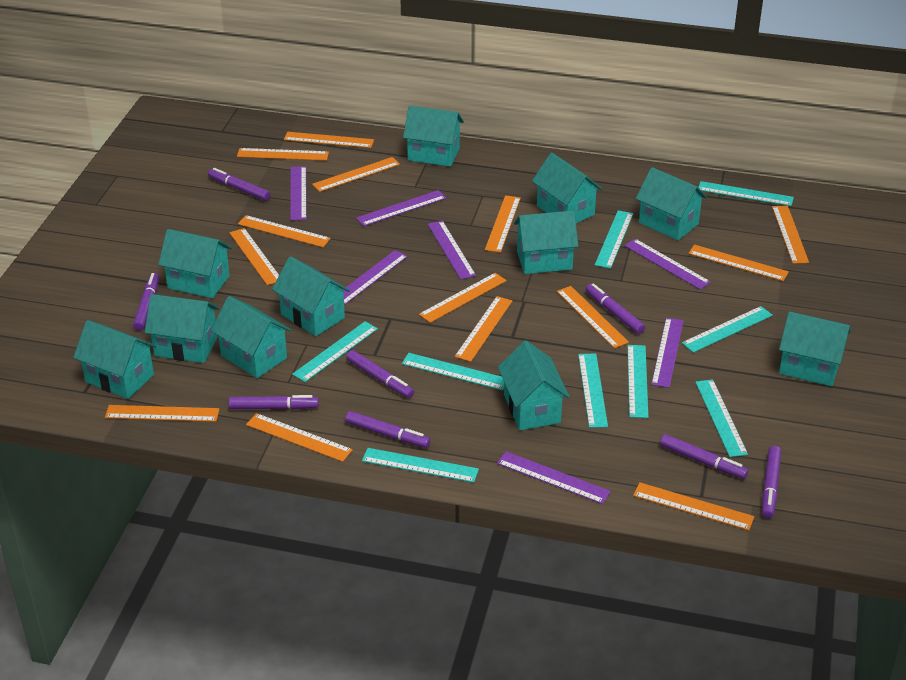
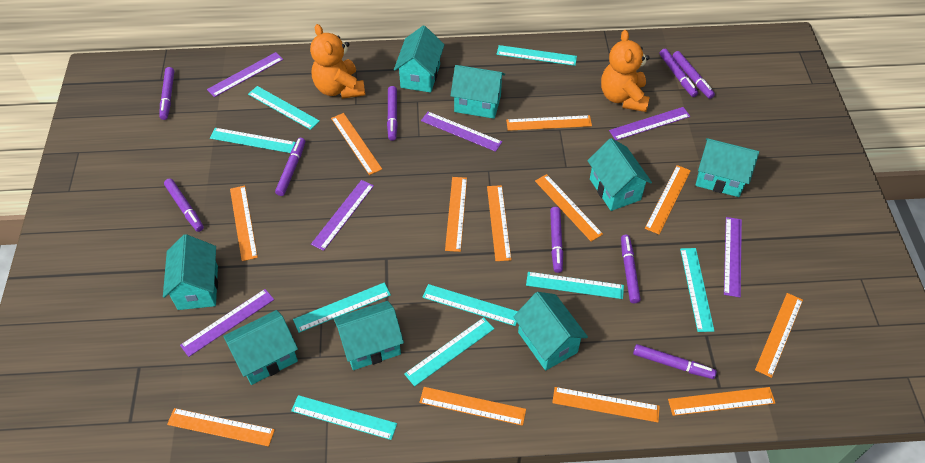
orange ruler: [105,405,219,422] [229,228,279,285] [237,148,329,161] [238,215,331,247] [246,413,353,462] [284,132,374,148] [312,157,400,192] [419,273,507,323] [455,296,512,362] [485,195,521,253] [557,286,629,348] [633,482,754,531] [688,244,789,281] [772,206,809,264] = 14 -> [167,408,275,447] [230,186,258,261] [331,113,382,175] [419,387,526,426] [445,177,467,252] [487,185,511,261] [506,115,592,131] [535,174,603,242] [552,387,660,422] [645,165,691,234] [668,387,775,416] [755,293,803,378] = 12
orange teddy bear: none = 0 -> [310,24,365,99] [601,30,649,112] = 2
purple marker: [133,273,159,331] [208,168,270,201] [229,395,319,410] [345,411,430,448] [346,350,414,398] [585,283,645,334] [660,434,748,479] [762,446,781,518] = 8 -> [159,67,174,120] [164,178,204,232] [275,138,305,196] [387,86,398,141] [550,207,563,273] [621,235,641,303] [633,344,717,379] [660,49,698,97] [672,51,715,99] = 9
purple ruler: [290,166,307,220] [343,250,408,305] [356,190,446,226] [428,221,476,280] [497,451,611,504] [624,239,711,290] [651,318,684,388] = 7 -> [180,289,274,357] [207,52,283,97] [311,180,374,251] [421,112,502,152] [609,107,690,140] [724,217,742,297] = 6
turquoise house: [73,320,156,399] [145,294,219,363] [158,229,232,298] [211,296,291,378] [272,256,350,336] [403,106,464,167] [498,340,570,430] [514,211,578,274] [532,153,602,223] [636,167,707,240] [779,312,850,386] = 11 -> [163,234,218,310] [224,310,298,385] [334,301,404,370] [394,26,445,93] [451,65,505,119] [513,292,588,371] [587,138,652,211] [695,138,759,197] = 8

